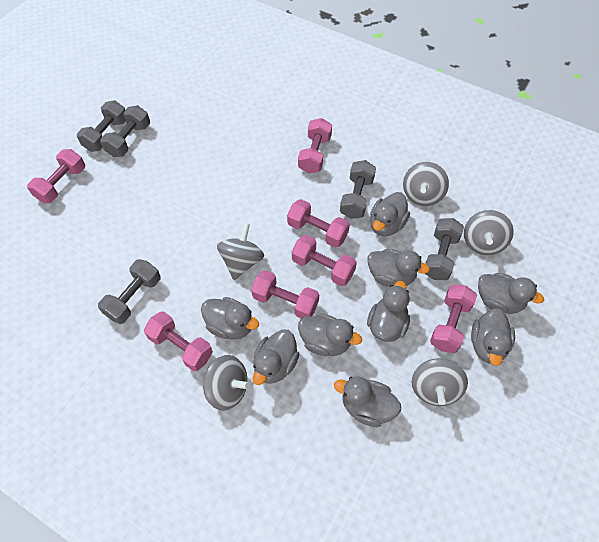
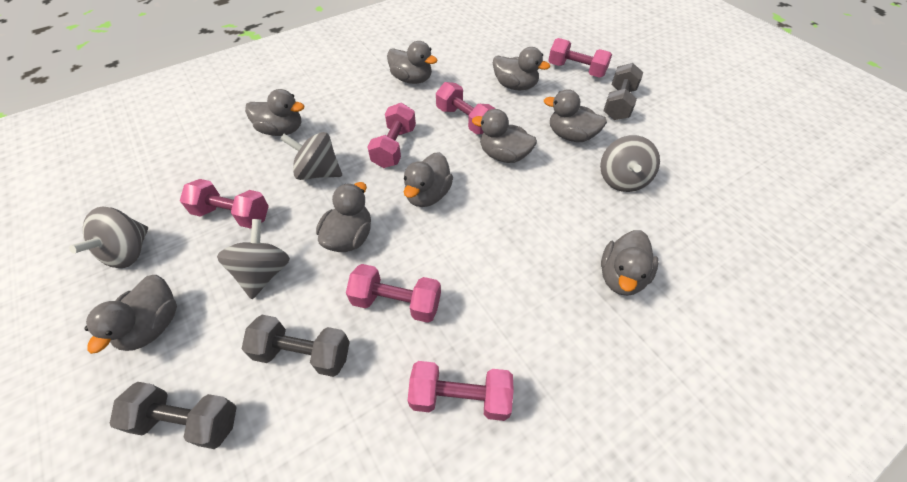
grey dumbbell: [77,100,126,152] [98,259,160,324] [100,105,150,157] [340,160,376,219] [425,218,464,280] = 5 -> [110,382,237,449] [242,315,350,377] [603,63,643,120] = 3
grey spinning top: [203,355,251,411] [217,223,264,280] [403,162,449,206] [411,358,468,406] [464,210,514,255] = 5 -> [69,207,148,268] [217,219,290,299] [280,132,342,180] [600,135,660,192] = 4
pink dumbbell: [27,149,85,203] [144,311,213,371] [251,270,319,319] [287,199,350,248] [292,235,357,286] [298,118,332,173] [430,285,477,353] = 7 -> [180,179,269,229] [346,264,441,323] [367,103,416,168] [407,361,514,421] [436,82,496,134] [548,38,612,78] = 6

